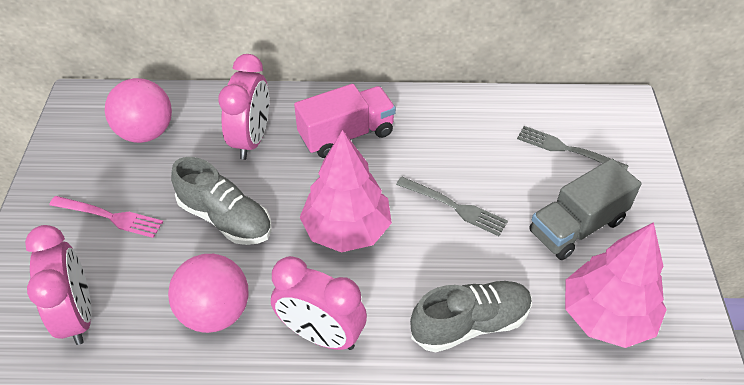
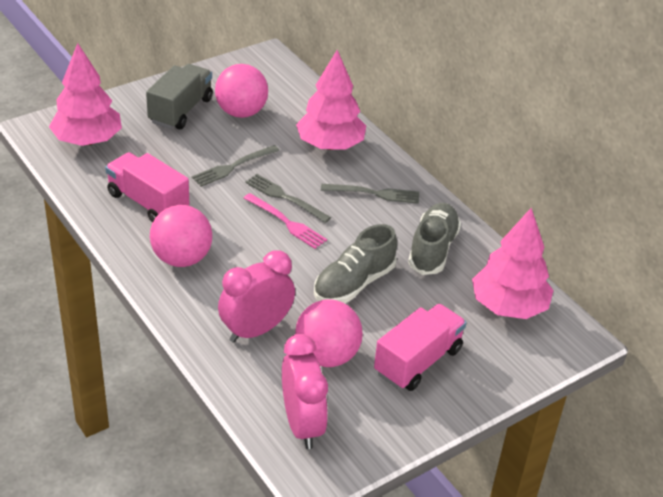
grey fork: [396,177,508,236] [517,126,628,170] = 2 -> [192,145,279,187] [245,174,331,223] [321,184,419,204] = 3
pink ball: [105,78,172,143] [168,254,248,333] = 2 -> [150,205,212,267] [215,64,268,118] [295,299,363,367] = 3
pink clock: [25,225,92,345] [218,54,269,160] [271,256,367,350] = 3 -> [218,250,295,343] [282,334,328,449] = 2
pink tree: [300,130,392,252] [565,222,667,348] = 2 -> [49,43,122,146] [296,50,366,150] [472,208,554,319] = 3
pink truck: [294,84,396,158] = 1 -> [105,152,189,223] [374,304,467,391] = 2

